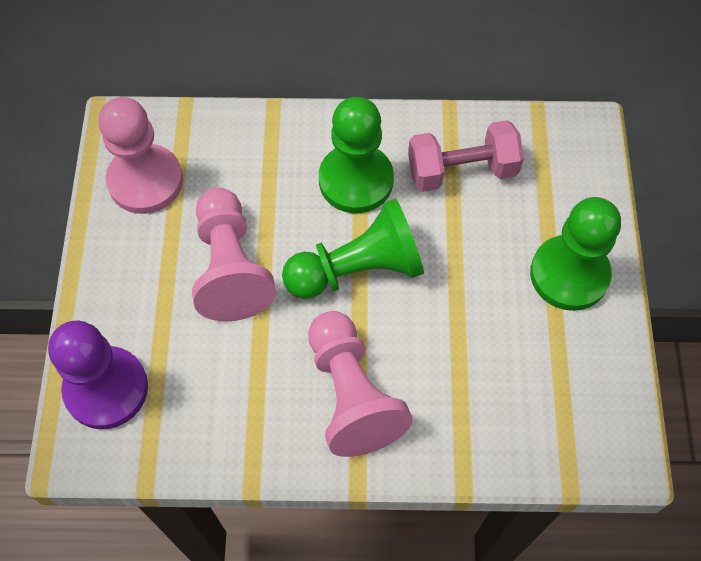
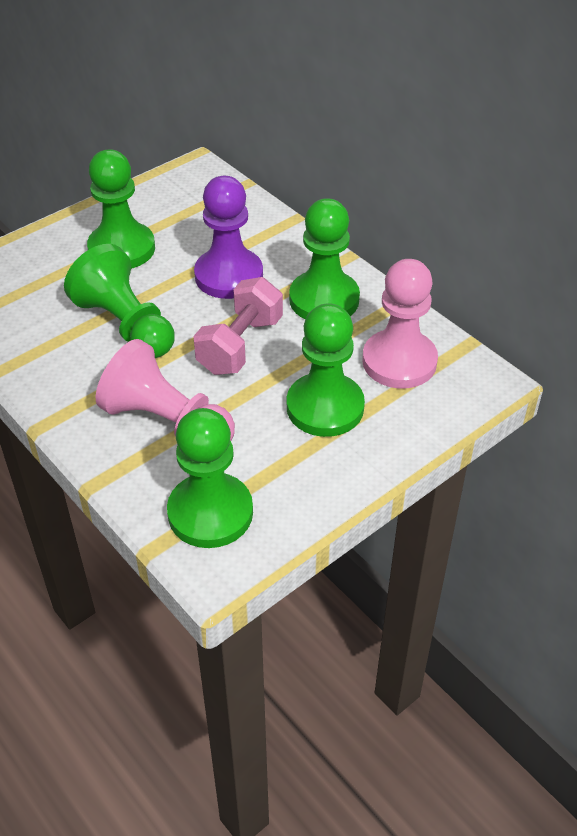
green pawn: [282,198,424,299] [319,97,394,213] [530,197,621,311] = 3 -> [64,244,174,358] [87,149,155,269] [167,408,253,548] [287,303,365,437] [289,198,360,320] = 5
pink pawn: [98,97,183,214] [192,188,276,321] [308,311,412,457] = 3 -> [96,339,235,441] [362,259,438,388] = 2

